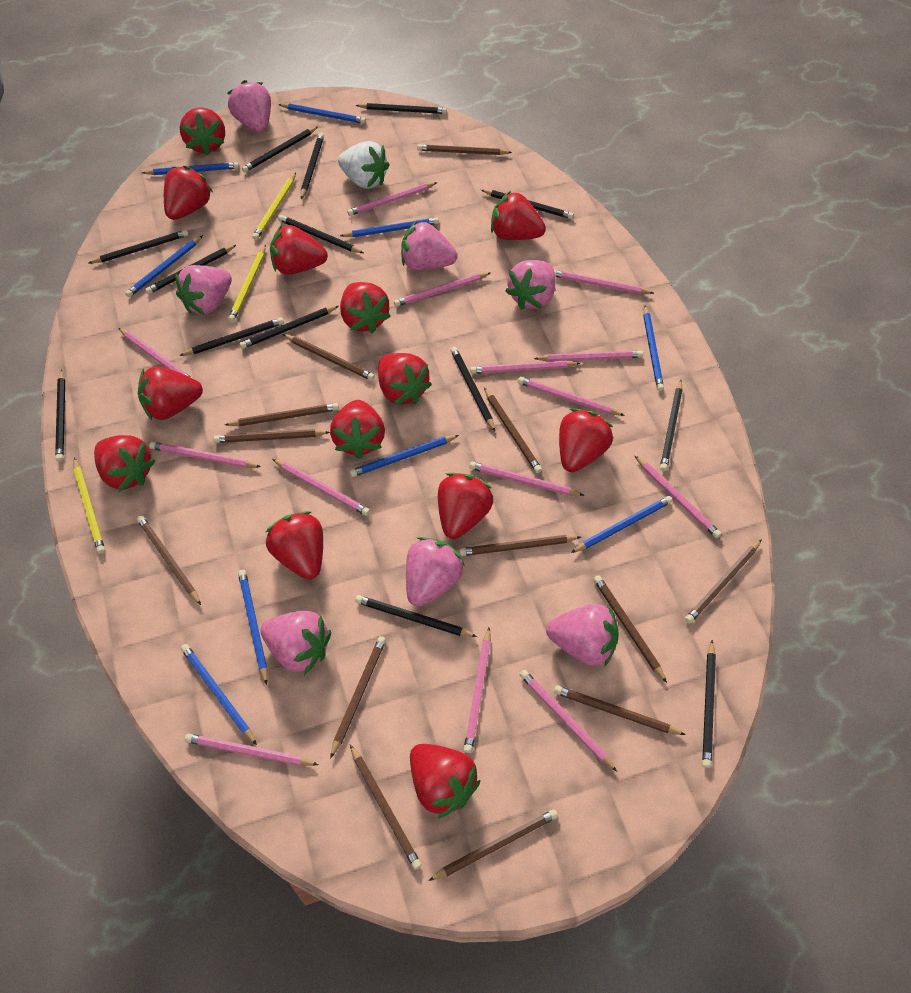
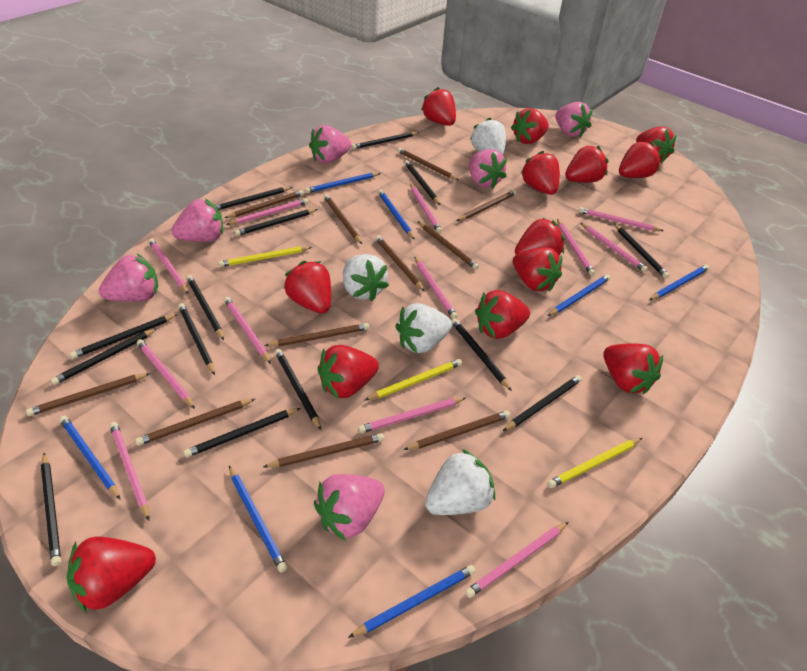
blue pencil: [125,235,203,297] [142,162,239,175] [181,644,257,745] [238,570,268,685] [278,103,366,124] [340,217,439,237] [350,435,459,477] [571,496,672,553] [643,306,664,391] = 9 -> [59,416,121,500] [229,466,287,572] [305,173,380,193] [348,565,476,638] [378,189,415,240] [548,274,610,316] [649,265,709,300] = 7
brown pencil: [137,516,201,605] [213,429,330,443] [225,403,339,426] [283,334,375,381] [330,636,386,759] [350,744,422,870] [417,144,512,155] [428,809,558,881] [459,535,581,556] [484,387,542,473] [554,685,686,735] [594,575,667,683] [685,539,762,624] = 13 -> [26,373,151,416] [136,399,255,446] [225,190,304,218] [263,433,384,468] [264,323,369,346] [324,194,362,244] [375,236,425,291] [397,148,459,180] [404,411,510,450] [418,221,479,270] [456,190,517,221] = 11
pink pencil: [119,328,192,378] [149,442,261,468] [185,733,318,766] [272,459,370,516] [347,182,437,216] [394,272,490,307] [464,627,491,753] [469,461,584,496] [470,361,581,374] [518,377,625,416] [520,670,617,772] [533,351,643,362] [554,270,654,294] [635,456,721,538] = 14 -> [110,422,149,520] [137,339,195,409] [148,239,189,294] [224,297,271,364] [226,198,308,225] [358,397,465,433] [410,183,442,233] [414,256,458,319] [465,522,569,598] [557,219,595,276] [579,207,664,231] [581,223,648,272] = 12
pink strawberry: [175,265,232,315] [228,80,271,132] [260,611,331,675] [401,221,457,271] [406,537,465,607] [506,260,556,310] [546,604,619,666] = 7 -> [99,254,158,302] [171,199,223,242] [309,125,351,163] [314,474,385,541] [469,149,507,189] [555,102,592,137] = 6
white strawberry: [338,141,390,189] = 1 -> [343,254,389,301] [396,303,452,353] [425,449,495,515] [470,118,506,155] = 4

